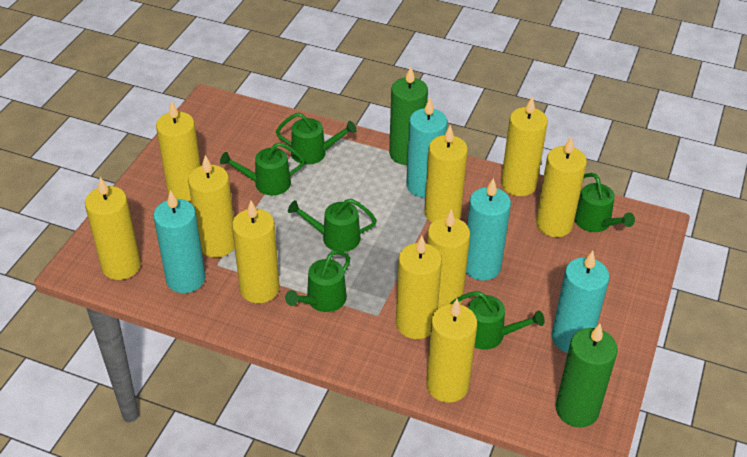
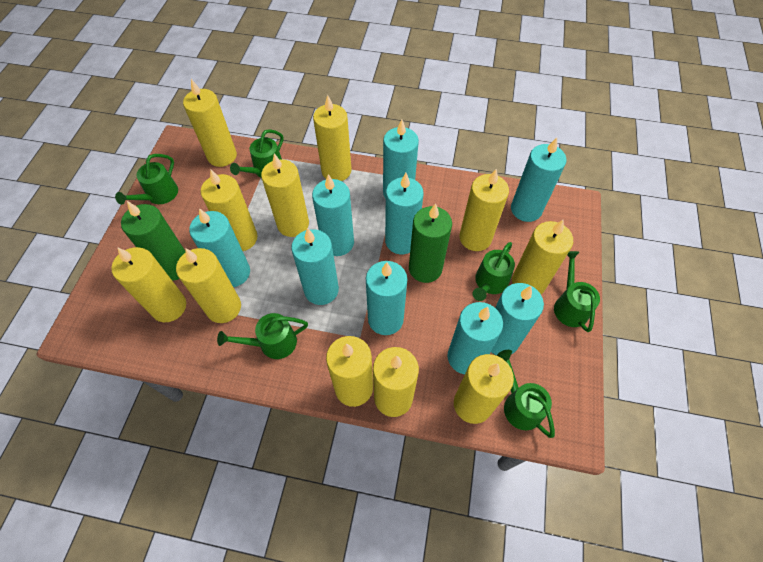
turquoise candle: [153,190,206,293] [406,98,447,198] [466,178,511,281] [552,251,609,353] = 4 -> [189,208,250,287] [291,228,339,305] [312,174,354,256] [366,261,407,335] [383,120,419,199] [385,173,424,254] [447,302,503,374] [491,283,544,355] [511,137,567,222] = 9
yellow candle: [85,177,141,280] [156,100,201,201] [188,155,235,258] [232,201,279,303] [396,236,442,339] [424,125,468,223] [426,299,477,403] [427,209,470,308] [501,96,548,196] [536,136,587,237] = 10 -> [111,247,186,322] [176,248,241,323] [183,79,237,167] [200,169,258,251] [261,154,309,237] [313,95,352,181] [326,336,373,407] [373,347,419,417] [454,354,514,424] [459,169,509,251] [512,220,573,294] = 11

